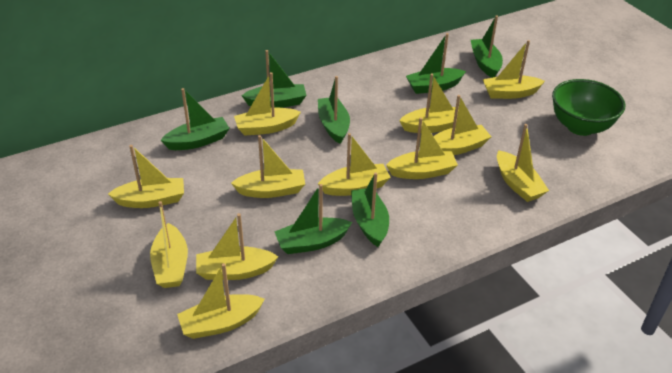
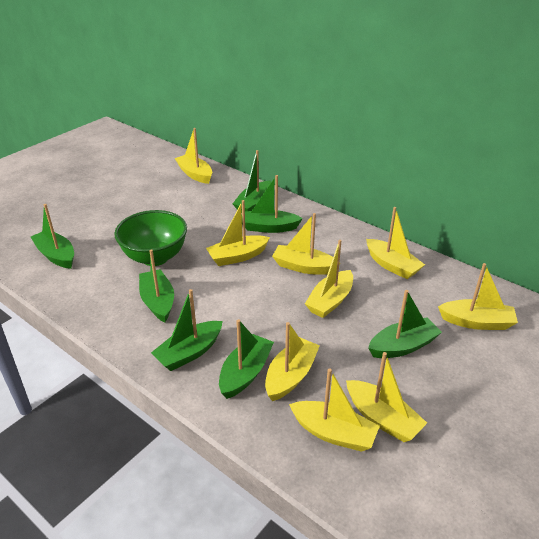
yellow boat: [108,145,184,208] [150,201,188,288] [177,263,265,339] [196,213,279,280] [231,135,305,198] [234,72,301,136] [318,133,391,196] [386,117,458,179] [399,74,459,133] [433,95,491,155] [482,40,545,99] [497,124,549,202] = 12 -> [175,128,212,184] [206,200,270,266] [265,322,320,401] [272,213,340,275] [289,369,380,452] [305,240,353,318] [346,352,427,442] [366,207,425,279] [438,263,518,330] = 9

